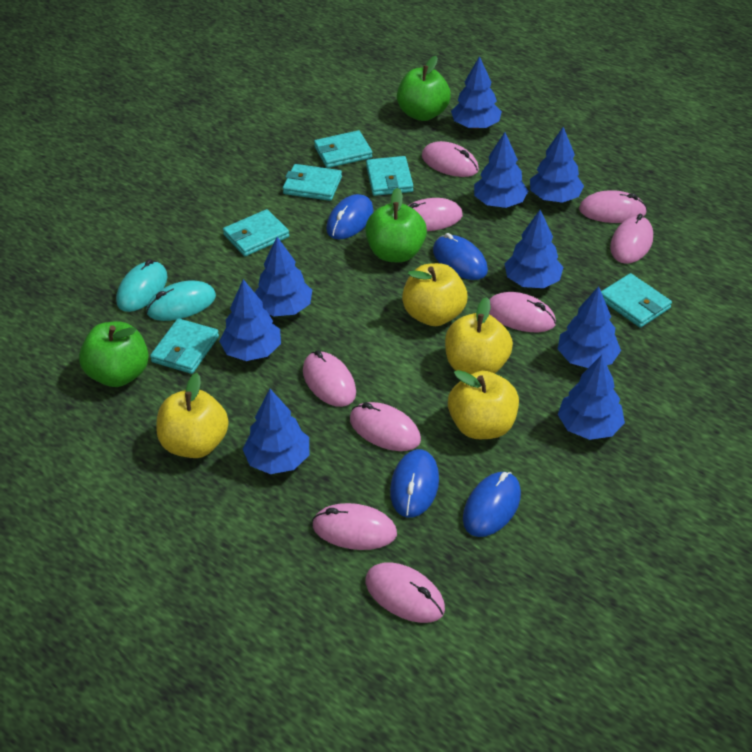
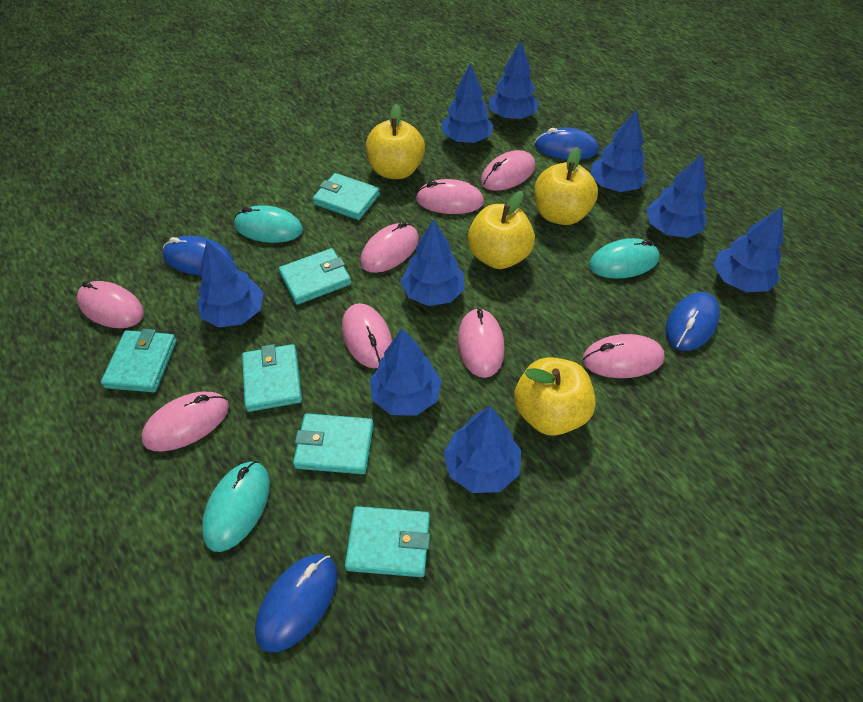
green apple: [79,322,149,387] [365,188,427,262] [397,56,451,121] = 3 -> none = 0
pink mouse: [303,350,356,407] [312,503,397,550] [350,402,421,451] [366,562,445,623] [408,198,463,231] [422,141,479,177] [489,292,556,332] [579,190,647,223] [610,214,653,264] = 9 -> [77,281,144,328] [141,391,229,451] [342,303,392,369] [360,222,419,273] [416,179,484,214] [458,308,505,378] [481,150,535,191] [582,334,665,378] = 8
turquoise mouse: [116,259,168,312] [146,280,216,321] = 2 -> [202,461,270,552] [234,205,303,243] [589,238,660,279] = 3

